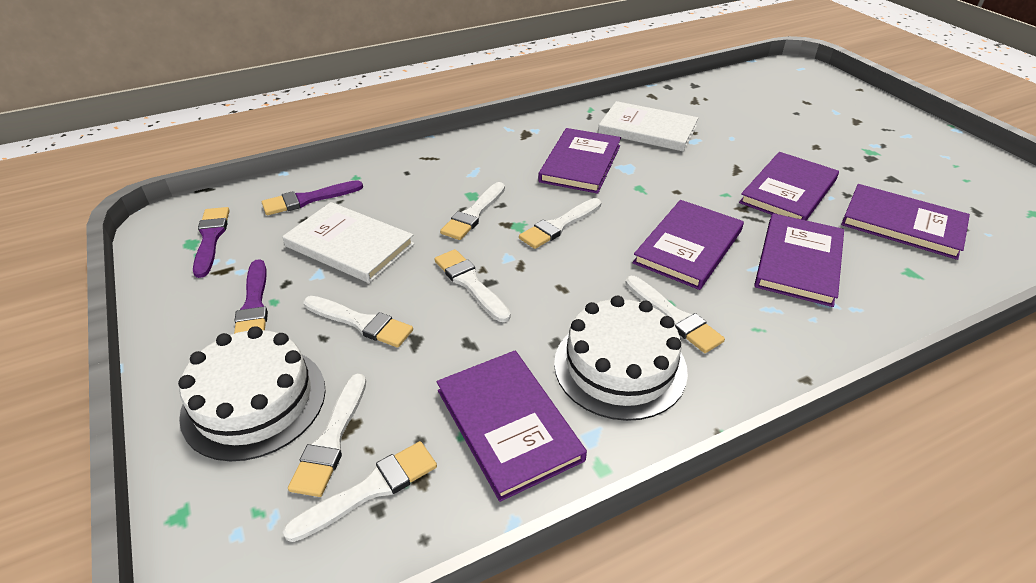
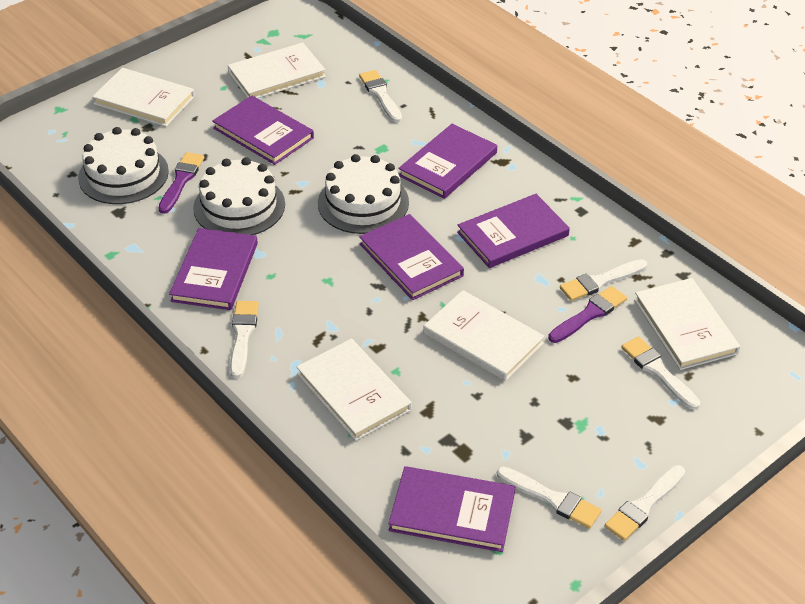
purple brush: [193,207,230,278] [234,259,268,334] [262,180,363,215] = 3 -> [158,152,204,214] [548,286,627,343] = 2
white book: [282,202,415,283] [598,101,698,152] = 2 -> [92,68,195,127] [228,42,326,98] [297,339,412,441] [424,290,544,381] [634,278,740,370] = 5
white brush: [283,441,437,542] [288,373,366,497] [304,296,413,348] [434,249,511,322] [440,182,505,240] [519,198,601,249] [625,276,725,353] = 7 -> [230,301,259,378] [359,70,402,122] [497,467,602,529] [560,259,647,301] [605,465,685,541] [621,336,700,410] = 6
white cake: [178,326,325,461] [554,295,688,421] = 2 -> [78,127,169,204] [193,157,285,235] [318,154,409,234] = 3

